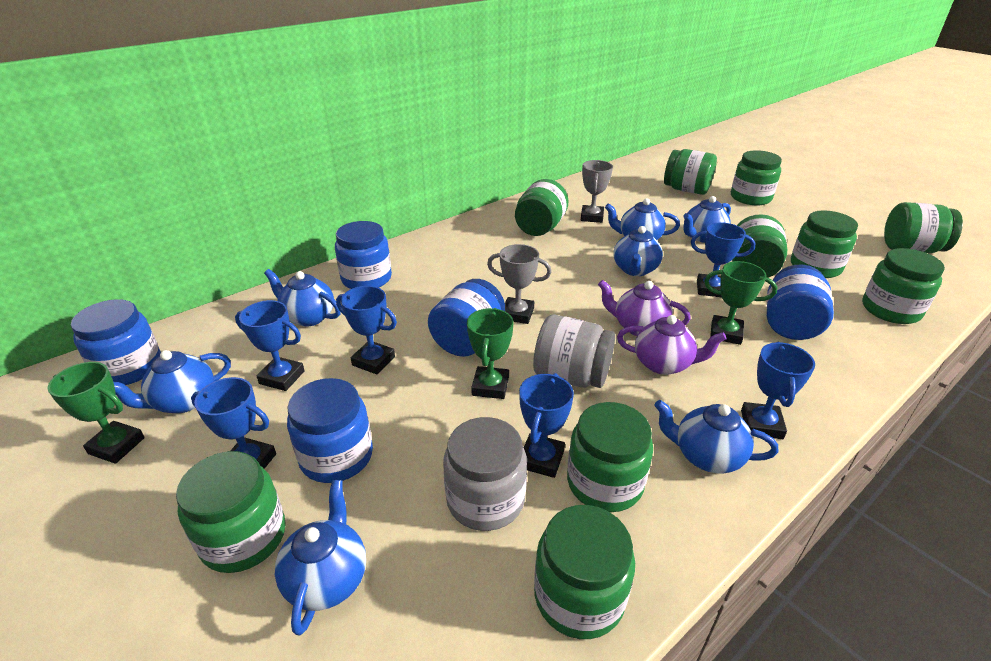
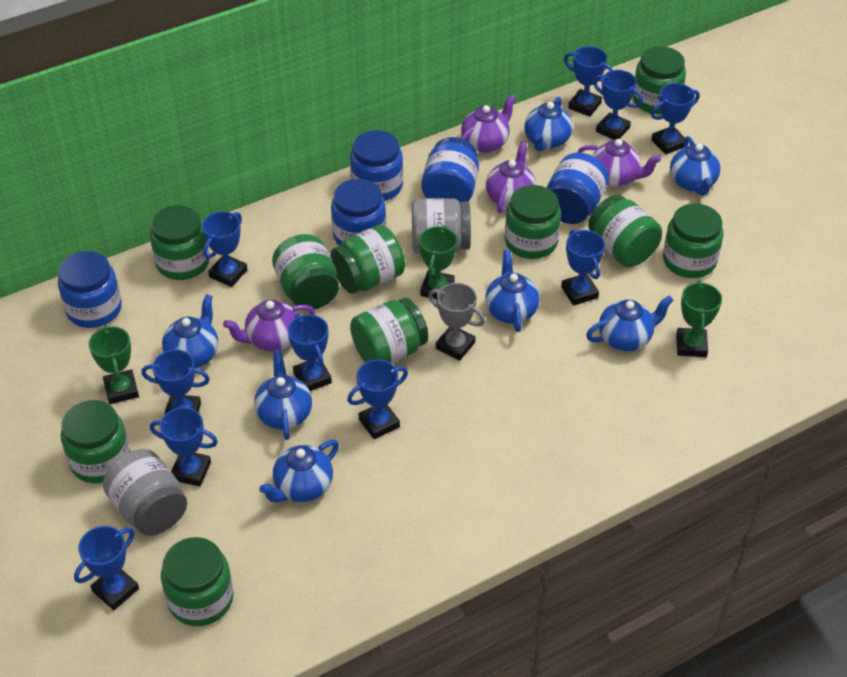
blue trophy: [191,377,276,469] [235,300,305,391] [336,286,397,374] [519,373,574,478] [691,222,756,297] [741,342,815,439] = 6 -> [74,526,139,610] [141,350,210,415] [150,407,218,486] [202,211,247,287] [288,314,332,391] [347,359,408,439] [561,229,605,306] [564,46,613,117] [593,70,643,140] [651,83,700,154] = 10
grey trophy: [487,244,552,324] [581,160,613,223] = 2 -> [428,283,485,361] = 1
purple teapot: [598,280,691,336] [617,315,727,375] = 2 -> [223,300,315,351] [461,94,516,153] [486,141,536,213] [577,139,661,187] = 4

